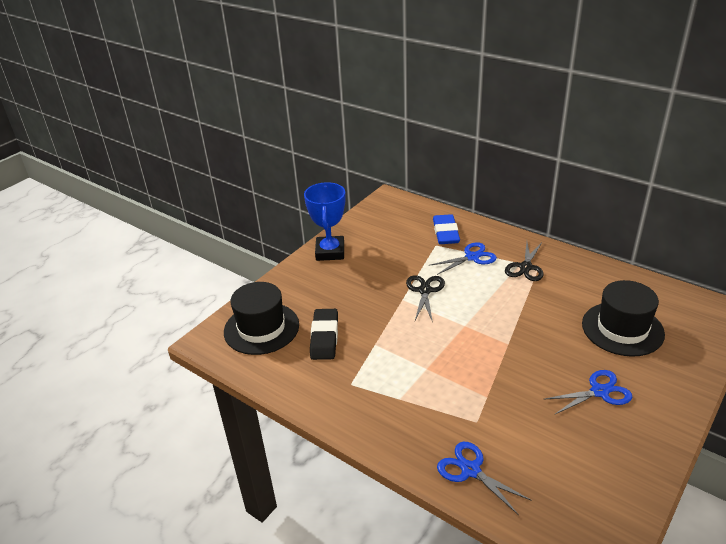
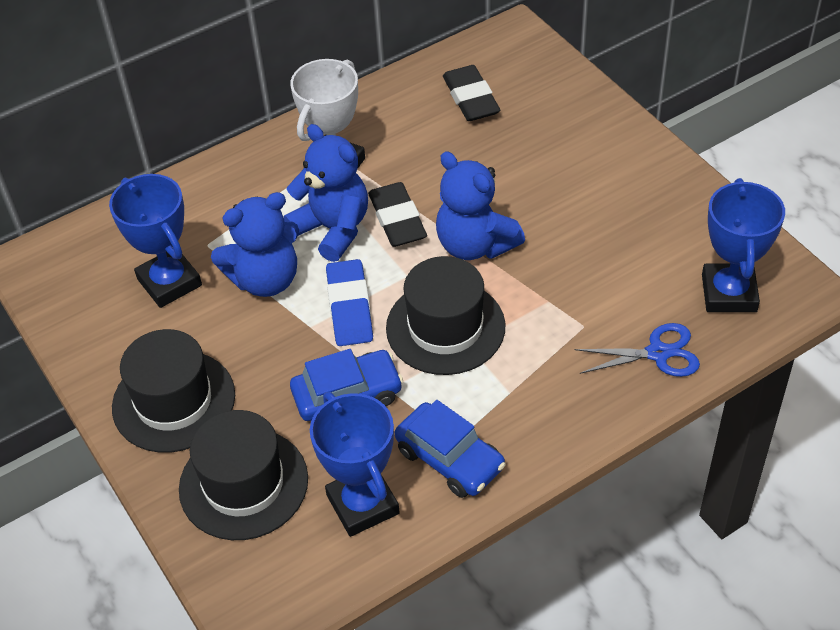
black eraser: [310,309,338,360] = 1 -> [368,182,427,247] [443,65,500,121] = 2
black hat: [224,282,299,355] [582,280,665,357] = 2 -> [112,329,235,453] [179,410,308,540] [386,256,506,375] = 3
black scissors: [406,275,445,323] [505,241,544,281] = 2 -> none = 0
blue car: none = 0 -> [290,349,403,421] [395,400,506,498] = 2
blue scissors: [429,242,497,275] [437,442,532,515] [543,370,632,415] = 3 -> [575,323,700,377] = 1
blue teddy bear: none = 0 -> [211,192,299,297] [284,124,368,262] [436,152,525,260] = 3
blue trophy: [304,182,346,261] = 1 -> [109,174,202,308] [310,392,400,537] [702,178,785,312] = 3
white trophy: none = 0 -> [290,59,365,169] = 1

